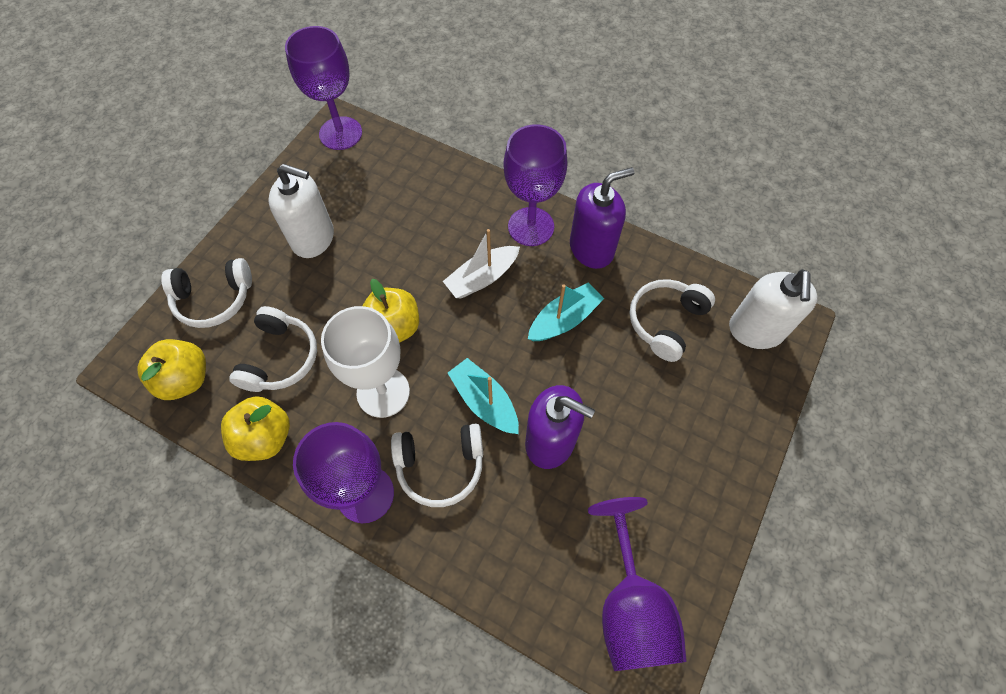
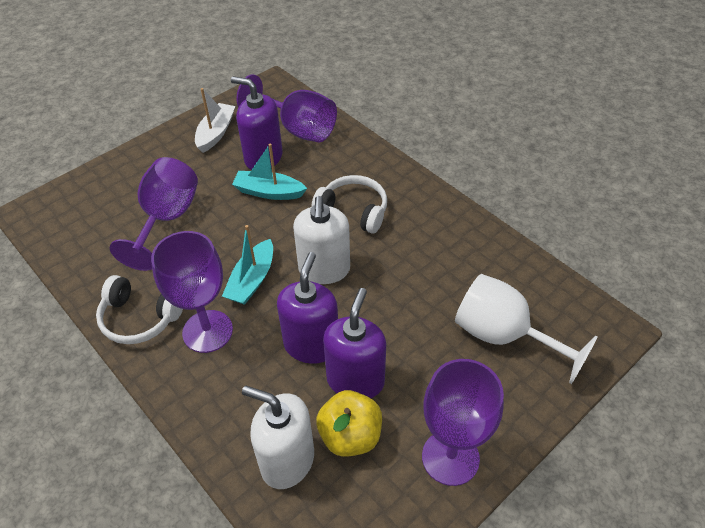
purple soap dispenser: [525,385,595,469] [570,167,634,269] = 2 -> [231,77,283,170] [277,252,338,364] [323,288,386,398] = 3
white headphones: [161,258,252,328] [230,306,317,392] [391,423,483,507] [630,279,715,362] = 4 -> [96,275,183,344] [311,175,387,234] = 2
yellow apple: [137,339,206,400] [221,396,290,461] [362,279,419,343] = 3 -> [316,390,382,457] = 1

